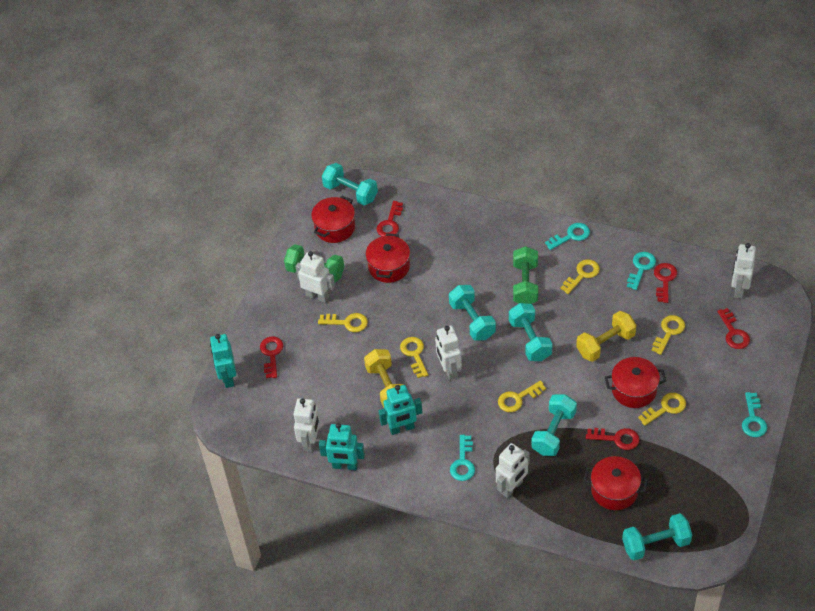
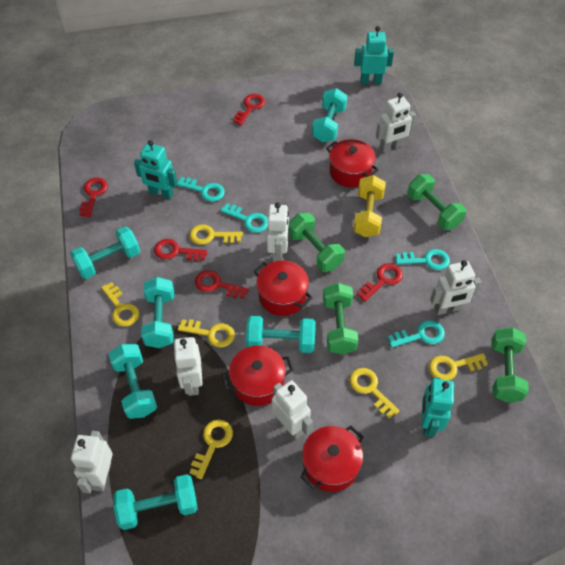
green dumbbell: [284,244,344,282] [513,246,538,304] = 2 -> [289,213,345,272] [323,283,358,355] [407,174,466,230] [491,327,529,402] = 4
turquoise dumbbell: [322,163,378,205] [449,285,496,341] [509,303,552,361] [531,394,577,456] [622,513,692,560] = 5 -> [70,227,140,279] [109,344,157,419] [113,474,198,530] [141,277,174,348] [246,316,316,353] [312,88,347,142] = 6
white robot: [294,398,320,452] [295,251,335,303] [435,326,462,380] [496,443,530,498] [731,243,756,299] = 5 -> [71,431,113,494] [173,337,203,396] [267,202,289,262] [272,380,313,439] [376,92,416,153] [430,260,481,315] = 6
yellow dumbbell: [364,349,404,408] [576,311,637,362] = 2 -> [353,175,386,237] = 1

